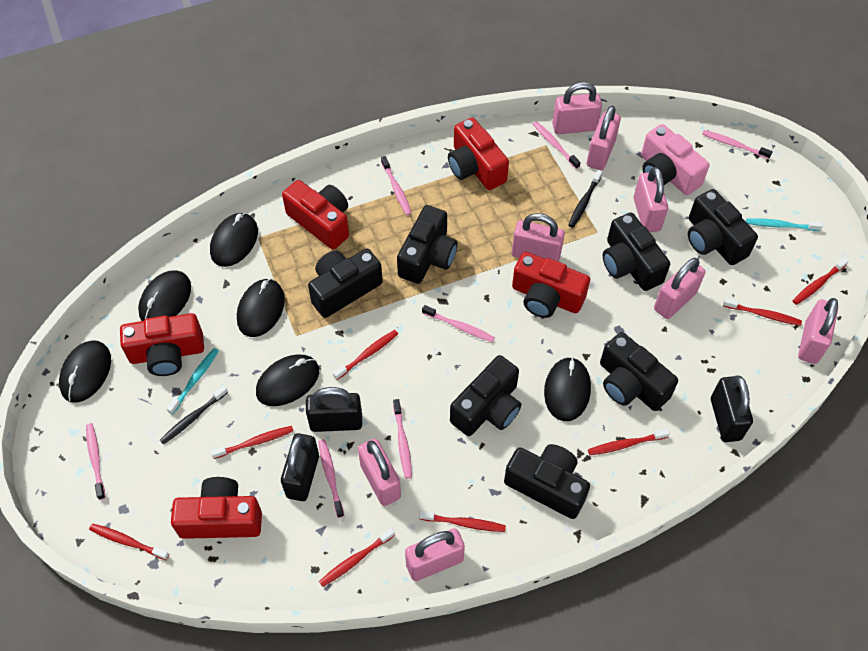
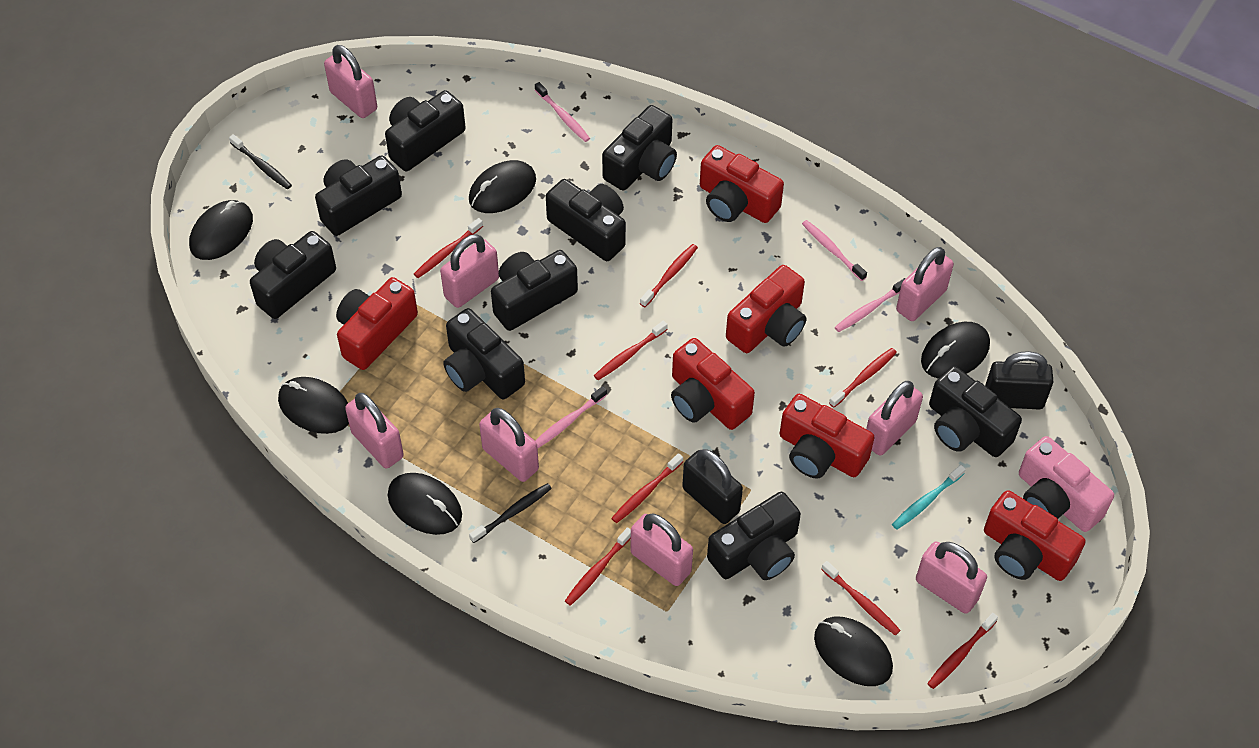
black camera: [308,249,383,318] [397,205,458,284] [450,355,521,436] [504,444,590,519] [600,332,678,411] [603,213,670,291] [688,189,758,265] = 7 -> [250,231,336,319] [315,155,402,236] [385,90,466,171] [443,308,525,399] [491,250,578,331] [546,179,626,261] [602,105,677,191] [707,492,801,580] [929,366,1022,457] = 9
black padlock: [281,433,319,501] [306,387,362,432] [711,375,753,442] = 3 -> [682,449,743,524] [985,351,1053,409] = 2
pink toothbrush: [86,423,105,500] [318,439,344,518] [381,156,411,215] [393,399,412,479] [422,305,495,342] [533,121,581,169] [702,130,773,159] = 7 -> [535,82,590,142] [535,386,607,448] [802,220,867,281] [835,278,905,332] = 4
red camera: [120,313,204,376] [171,477,262,539] [282,180,349,250] [448,117,509,190] [512,252,590,318] = 5 -> [336,277,418,370] [671,338,755,430] [700,145,784,223] [726,265,806,353] [780,394,875,479] [984,490,1086,581] = 6
turquoise toothbrush: [167,348,218,414] [746,218,823,231] = 2 -> [892,465,966,530] = 1

